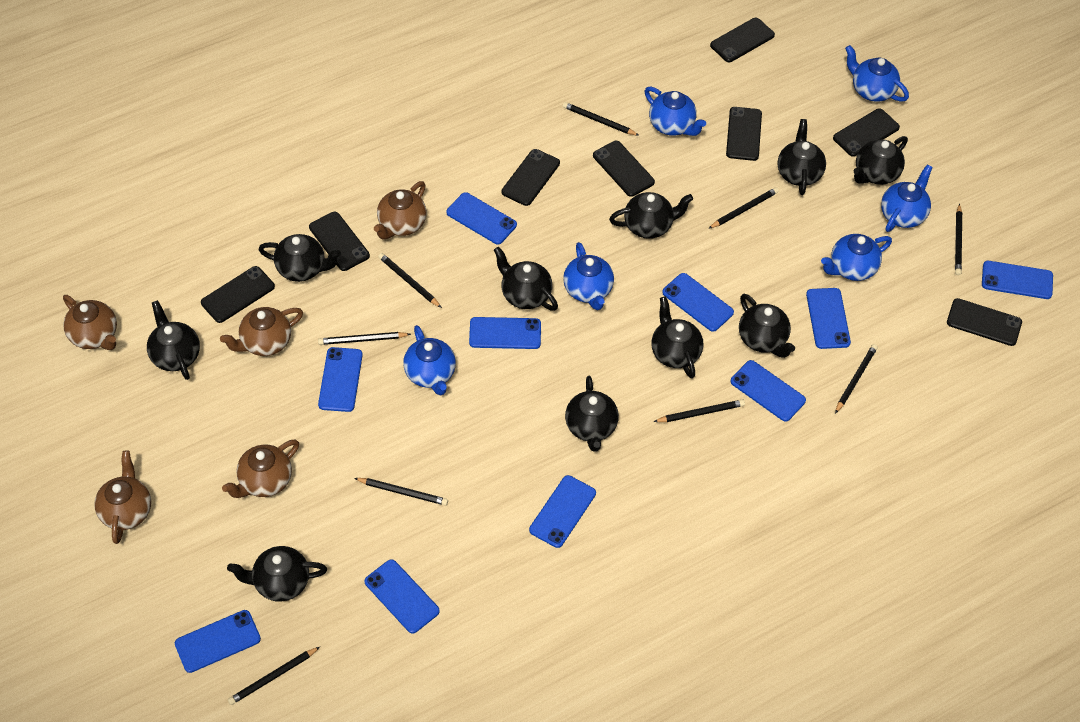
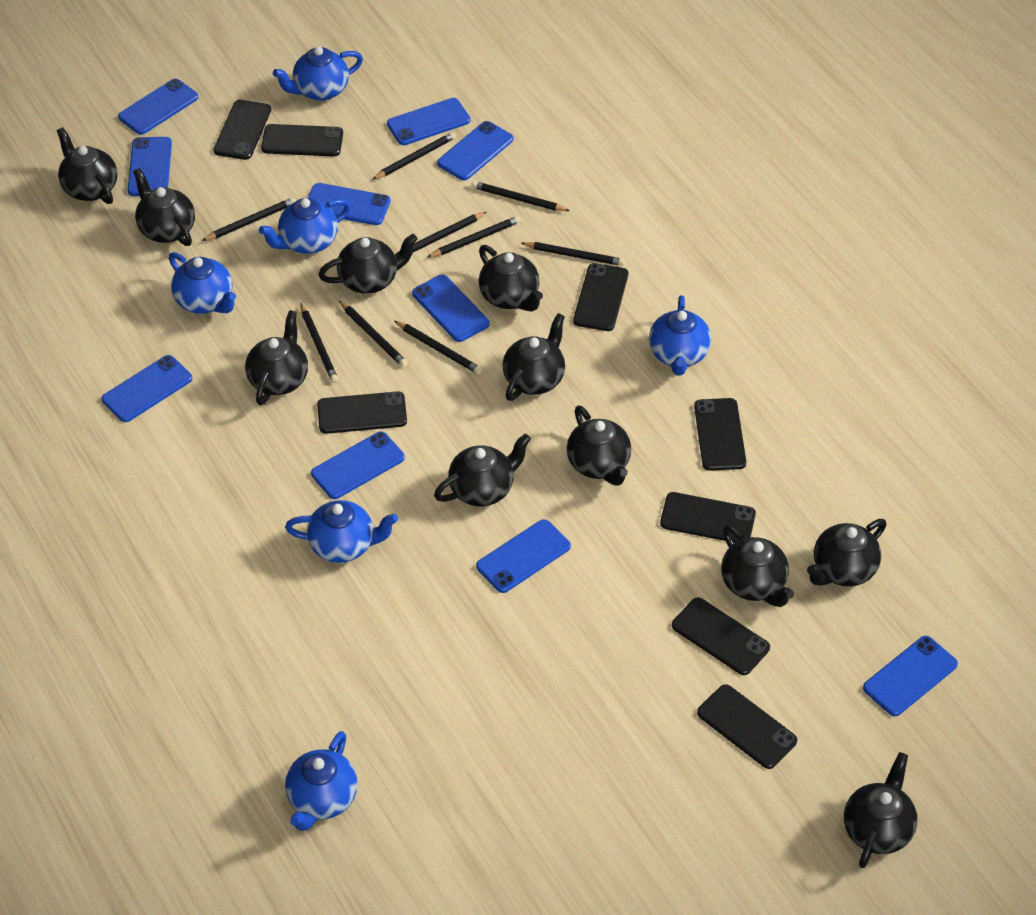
black teapot: [147,300,200,380] [227,546,327,602] [258,234,341,282] [494,247,558,311] [565,376,619,452] [609,192,693,239] [651,296,703,378] [739,294,795,358] [777,119,826,195] [854,136,908,185] = 10 -> [57,127,117,204] [133,168,195,246] [245,310,308,405] [319,234,417,294] [434,434,531,506] [479,245,543,312] [503,313,565,401] [567,405,631,486] [721,525,794,607] [807,519,886,586] [844,752,917,868] = 11
brown teapot: [63,295,117,350] [94,451,151,544] [220,307,303,356] [222,439,299,498] [374,181,427,239] = 5 -> none = 0

